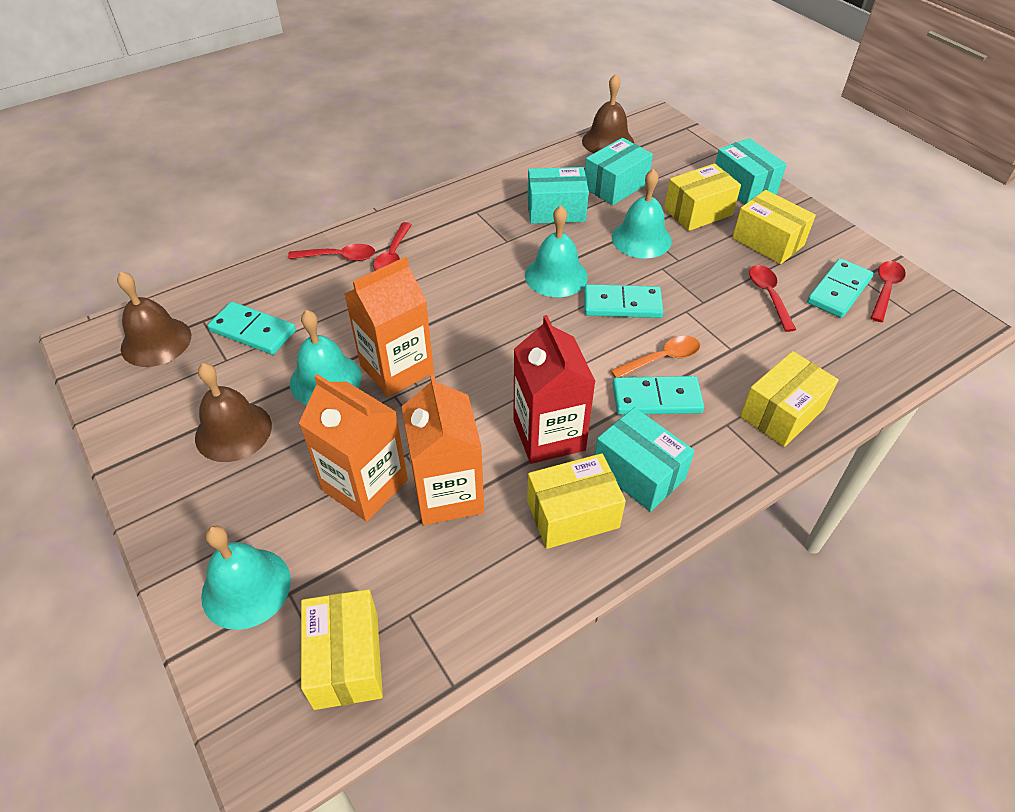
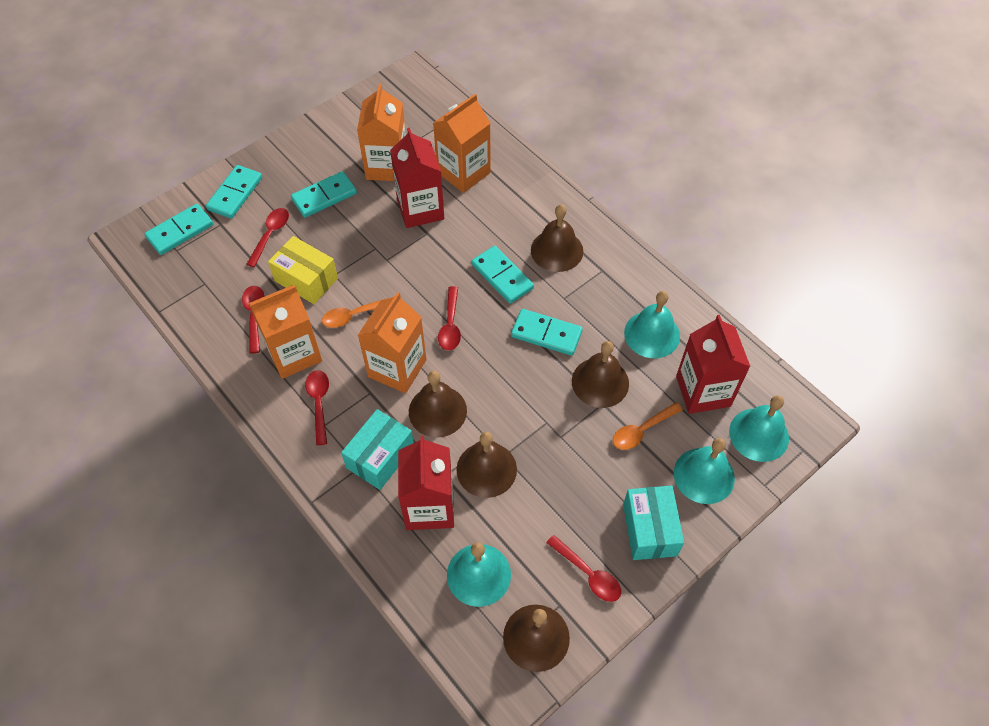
brown bell: [117,271,191,367] [195,363,272,462] [582,74,634,153] = 3 -> [409,371,467,438] [457,432,517,498] [503,605,570,672] [531,204,583,272] [572,341,629,408] = 5
orange carton: [299,374,408,521] [344,257,434,397] [402,373,484,525] = 3 -> [249,285,322,379] [357,83,406,181] [357,292,427,393] [433,94,491,193] = 4
orange spoon: [610,336,700,378] = 1 -> [322,296,395,328] [613,402,683,450] = 2
red carton: [513,315,596,464] = 1 -> [390,127,444,228] [398,436,454,530] [676,315,750,414] = 3
red spoon: [288,244,375,261] [373,222,412,271] [749,265,796,332] [871,261,906,322] = 4 -> [242,286,264,354] [246,208,289,267] [305,370,329,445] [438,286,461,351] [546,535,621,602] = 5
turquoise box: [527,167,589,224] [585,138,653,205] [595,407,695,512] [715,138,786,205] = 4 -> [341,409,414,490] [623,486,684,560] = 2
turquoise domino: [208,302,296,355] [584,284,663,318] [613,376,704,415] [807,258,873,318] = 4 -> [144,204,213,255] [206,165,262,219] [291,171,357,218] [471,246,534,304] [511,309,583,356] = 5
yellow box: [301,589,383,710] [527,453,626,549] [664,164,741,231] [732,190,816,264] [740,351,839,447] = 5 -> [268,236,338,304] = 1

